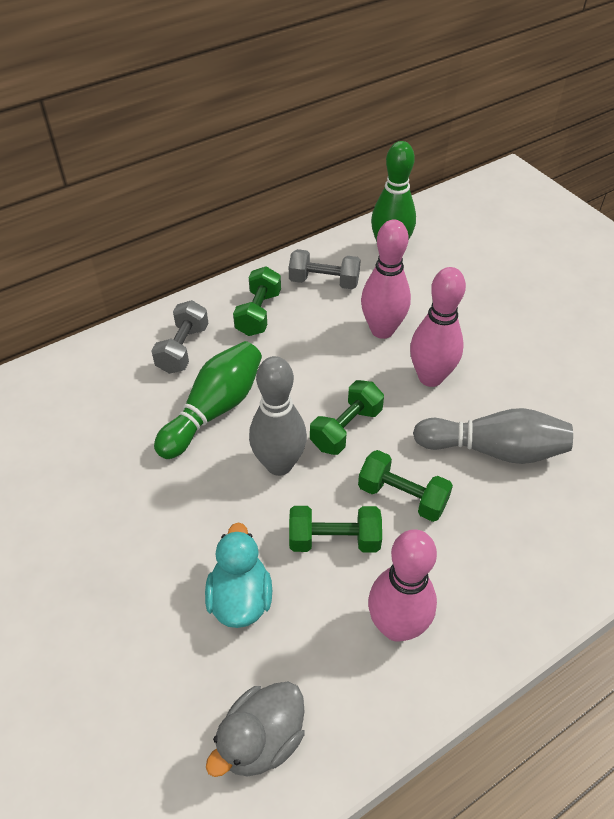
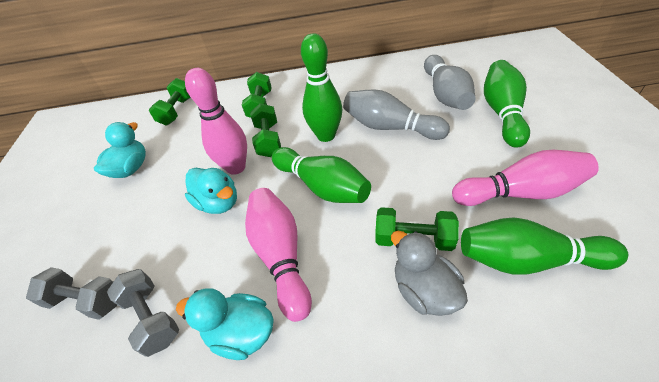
green bowling pin: [154,341,262,459] [371,141,416,242] = 2 -> [272,147,371,203] [301,33,342,142] [461,218,628,275] [484,60,530,148] = 4
turquoise duck: [205,523,272,628] = 1 -> [94,122,146,178] [176,288,274,360] [185,168,237,214] = 3

